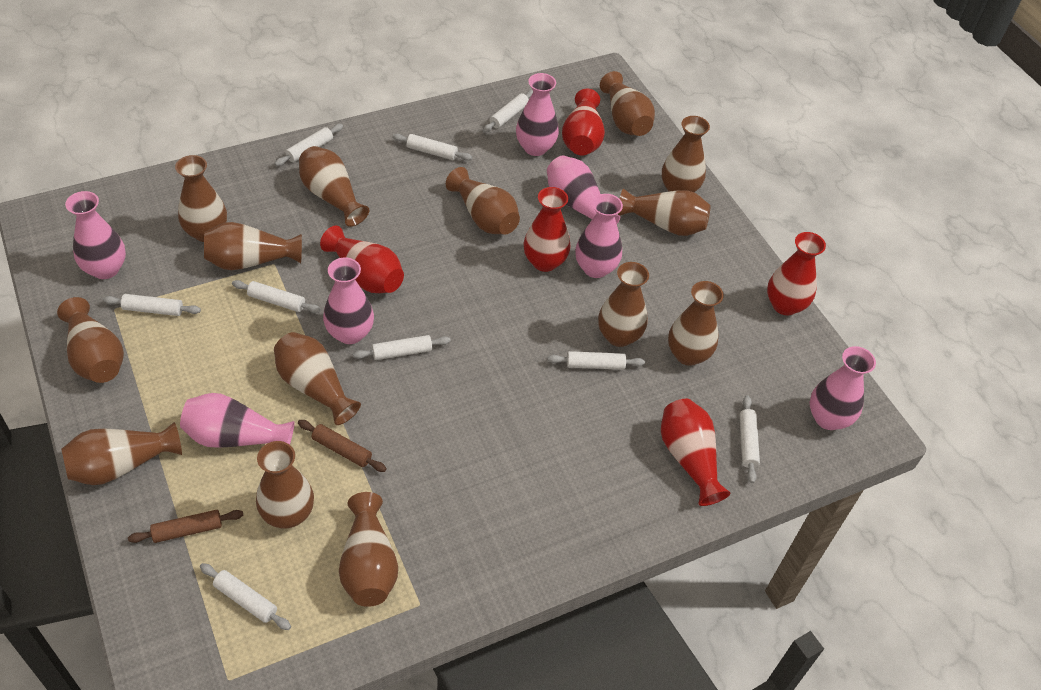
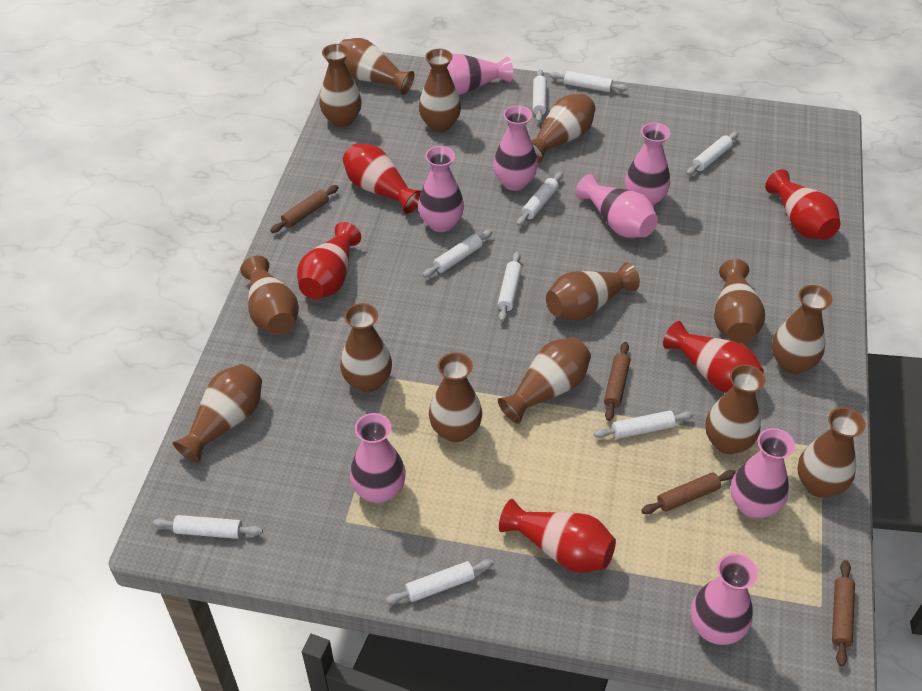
brown rolling pin: [128,510,243,543] [298,420,387,472] = 2 -> [270,185,339,233] [604,342,630,421] [641,470,736,514] [832,560,855,667] = 4
pink vase: [65,191,126,279] [180,393,295,448] [323,257,374,344] [516,73,559,156] [547,155,620,224] [575,194,623,278] [810,346,876,430] = 7 -> [350,413,406,503] [418,146,464,232] [430,54,513,95] [493,105,538,191] [576,174,658,238] [625,122,670,206] [691,553,758,645] [731,428,795,518] = 8

